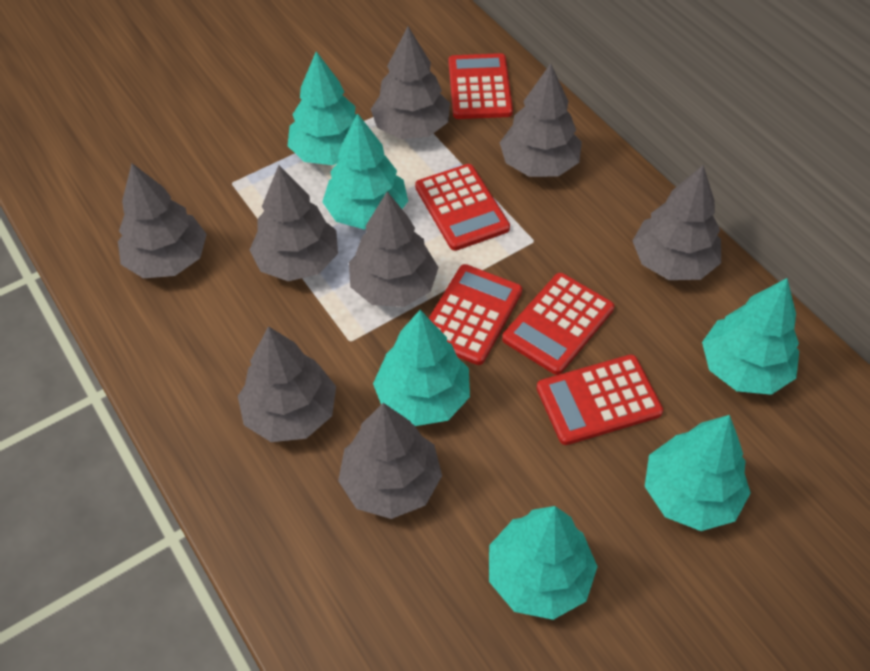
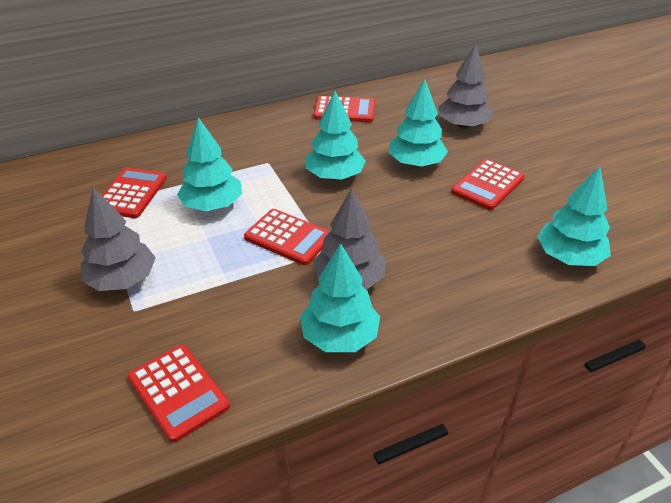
grey tree: [118,163,207,278] [238,326,336,442] [250,165,338,281] [338,403,442,519] [349,191,439,307] [371,26,450,139] [500,63,582,177] [633,165,721,280] = 8 -> [81,188,156,291] [313,188,386,290] [438,44,493,129] = 3
turquoise tree: [287,51,356,165] [322,113,408,229] [373,310,470,426] [489,506,598,620] [645,415,751,531] [702,278,799,395] = 6 -> [177,117,242,211] [300,243,380,352] [306,91,366,180] [388,79,448,167] [537,166,611,266] = 5

